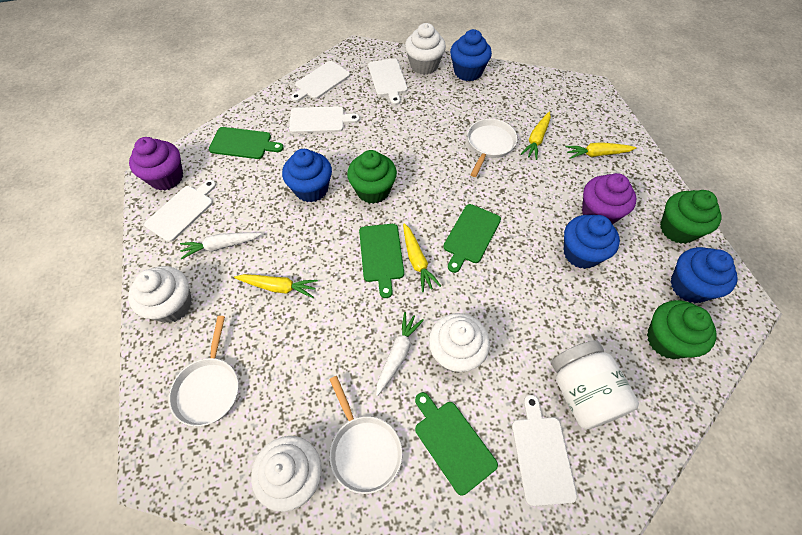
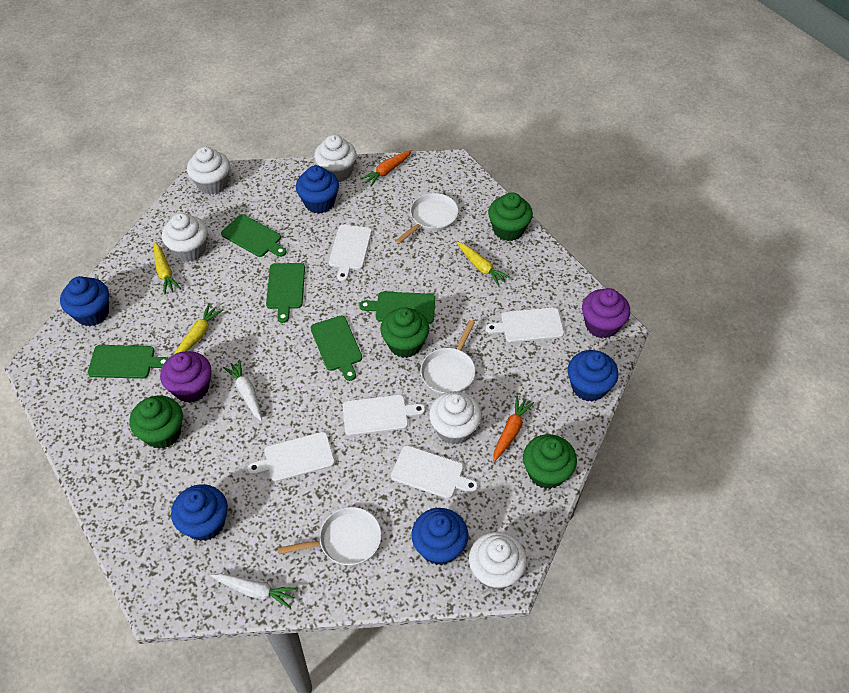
blue cupcake: [282,149,332,203] [450,29,492,81] [564,215,620,269] [671,247,738,303] = 4 -> [60,276,109,326] [171,484,228,541] [296,165,339,214] [411,508,468,565] [568,350,618,402] = 5
green cupcake: [347,150,397,204] [647,300,717,359] [660,190,721,244] = 3 -> [130,395,183,449] [380,307,429,358] [488,192,533,241] [523,434,577,489] = 4
green cutting board: [209,127,284,159] [359,224,404,298] [415,392,498,495] [443,204,501,273] = 4 -> [88,345,169,379] [221,214,286,257] [266,263,305,323] [310,316,362,381] [359,292,435,324] = 5
orange carrot: none = 0 -> [360,150,412,187] [493,396,534,462] = 2
white cupcake: [128,266,192,323] [251,436,322,512] [405,23,446,75] [429,313,490,373] = 4 -> [162,213,208,262] [187,147,230,195] [314,135,357,182] [429,391,482,445] [469,532,527,590] = 5
white jar: [551,340,639,429] = 1 -> none = 0
yellow carrot: [234,274,318,298] [403,223,441,292] [521,112,551,160] [565,142,637,159] = 4 -> [154,242,181,295] [174,304,223,355] [457,242,511,287] = 3

